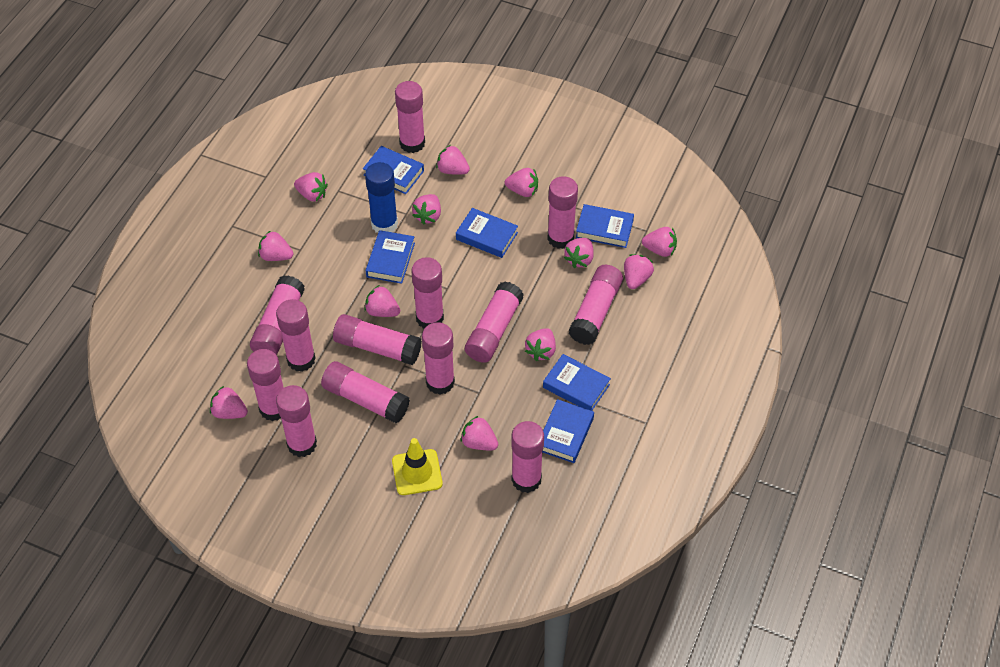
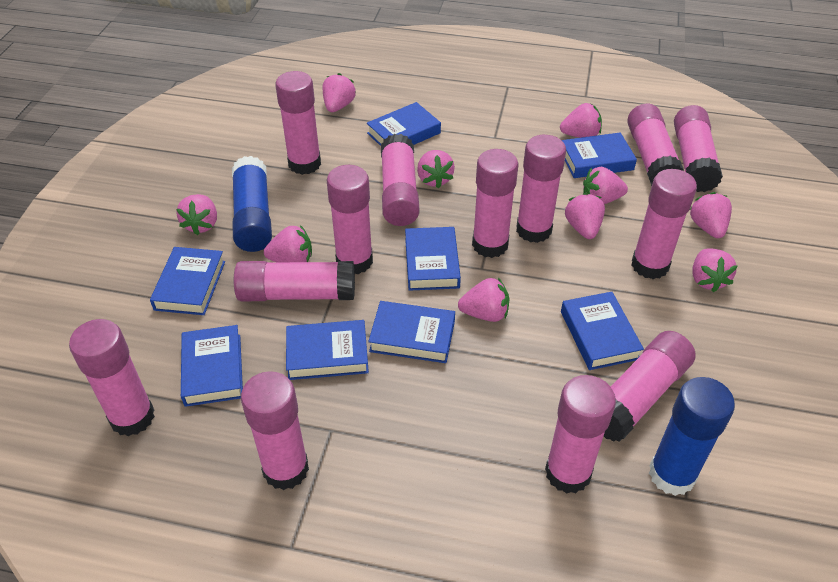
blue book: [363,146,424,194] [366,230,415,284] [456,208,518,258] [542,399,594,463] [543,354,611,411] [576,204,634,248] = 6 -> [150,247,225,315] [181,325,243,407] [286,320,369,380] [367,102,441,146] [368,301,455,363] [405,227,461,291] [561,292,644,370] [562,132,637,178] = 8
blue glue stick: [365,162,398,233] = 1 -> [232,156,272,252] [649,377,735,496] = 2
pink strawberry: [210,386,248,419] [258,230,293,261] [294,172,328,201] [364,285,400,317] [412,194,441,225] [436,145,470,175] [461,416,498,450] [505,168,538,197] [525,328,556,361] [564,238,594,268] [624,254,654,289] [642,227,677,257] = 12 -> [176,194,217,235] [264,225,312,262] [323,73,356,112] [417,150,455,189] [458,278,509,322] [560,103,602,138] [565,193,605,239] [583,167,628,204] [690,192,732,238] [692,248,737,292] = 10
yellow traffic cone: [392,438,443,495] = 1 -> none = 0

